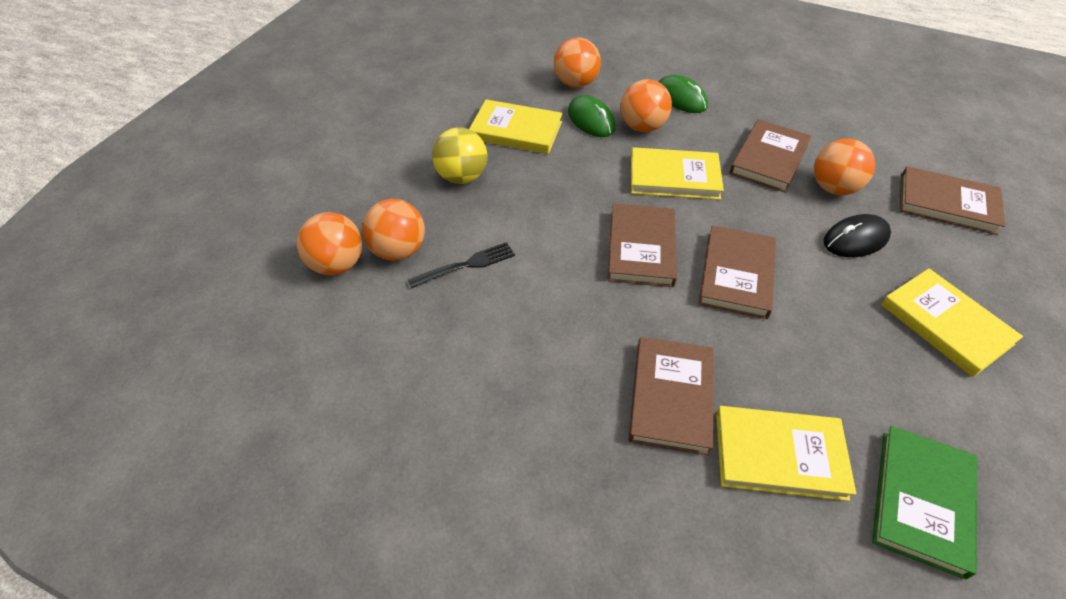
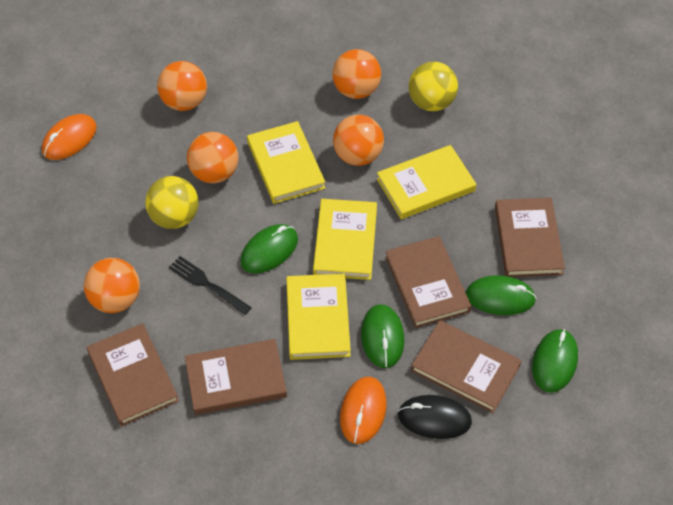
green book: [872,426,977,579] = 1 -> none = 0
green mouse: [568,95,616,137] [659,75,708,113] = 2 -> [240,224,298,273] [361,304,404,368] [466,275,536,315] [532,329,578,393] = 4
orange mouse: none = 0 -> [42,114,97,160] [340,377,387,444] = 2
yellow ball: [432,127,487,184] = 1 -> [145,176,199,229] [409,62,458,111] = 2

